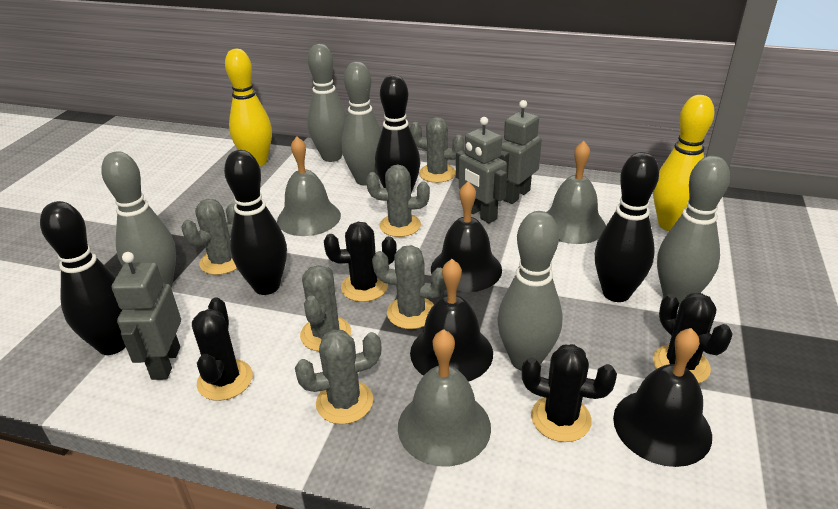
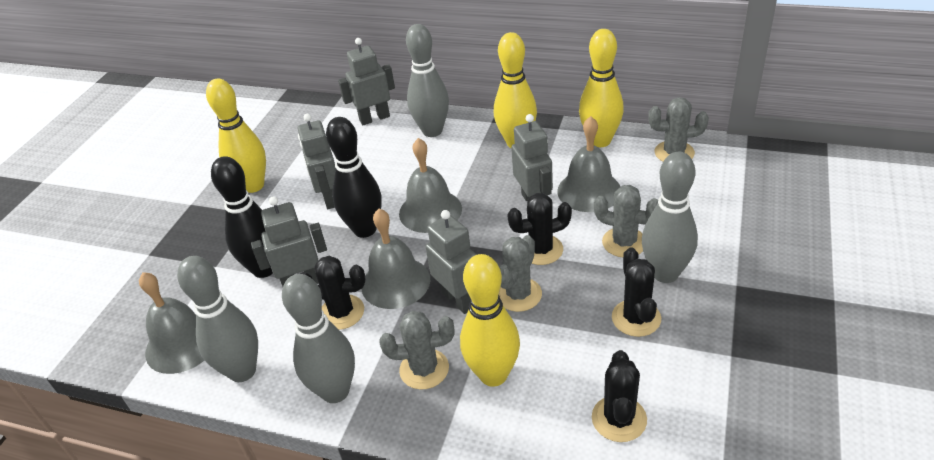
black bell: [410,259,493,381] [431,182,502,292] [613,328,712,467] = 3 -> none = 0
black bowling pin: [40,201,126,355] [224,150,287,295] [375,75,420,193] [595,152,659,302] = 4 -> [211,156,273,278] [326,117,382,238] = 2
grey bell: [277,136,341,236] [398,329,491,466] [547,141,606,244] = 3 -> [139,272,204,374] [361,209,430,309] [399,138,462,233] [557,116,621,212] = 4
grey bowling pin: [101,151,176,288] [307,44,347,162] [341,62,382,185] [497,211,563,371] [657,156,730,307] = 5 -> [177,256,258,382] [282,274,355,403] [406,24,449,137] [642,152,698,283] = 4
grey cactus: [182,199,237,275] [295,330,382,424] [300,265,351,351] [366,165,430,237] [372,245,446,329] [410,117,464,183] = 6 -> [379,311,455,389] [499,235,542,312] [594,185,658,257] [648,97,709,162] = 4
grey robot: [112,252,181,380] [456,117,507,223] [499,100,542,204] = 3 -> [251,196,327,286] [298,114,336,209] [338,38,395,125] [426,210,476,314] [511,114,553,201] = 5
yellow bowling pin: [225,49,272,166] [653,95,715,231] = 2 -> [206,78,266,193] [460,254,520,387] [494,32,537,148] [579,29,624,147] = 4

